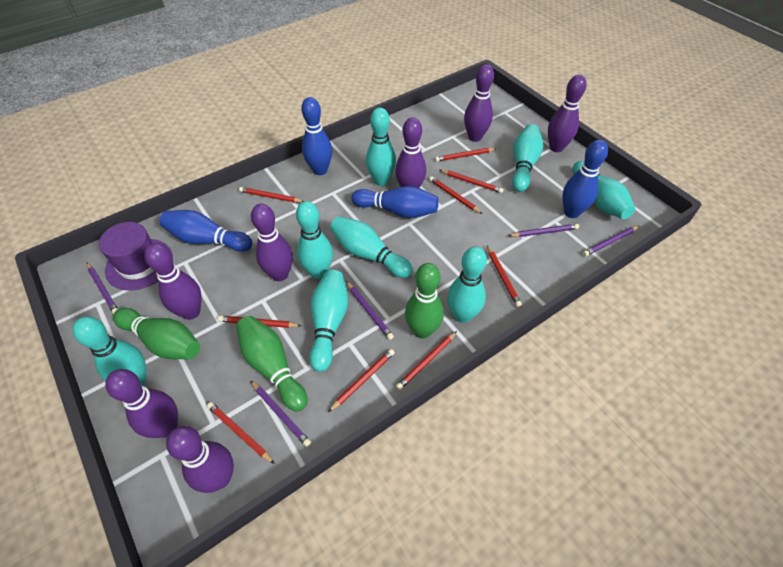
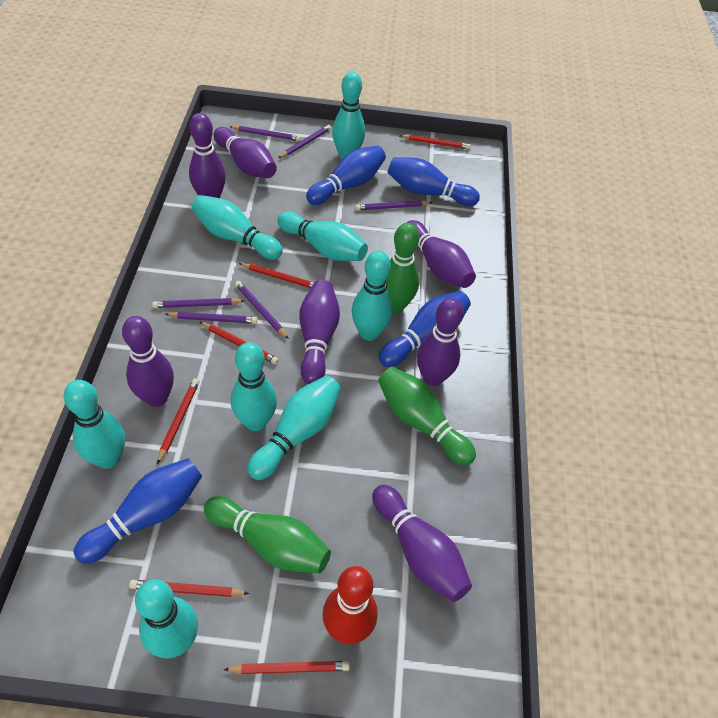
purple hat: [99,222,173,291] = 1 -> none = 0
purple pencil: [87,263,118,314] [250,380,311,447] [346,281,394,340] [508,224,579,237] [583,226,639,256] = 5 -> [152,298,244,308] [165,312,257,324] [230,126,301,141] [235,281,289,339] [278,125,331,158] [355,200,433,210] = 6
red bowling pin: none = 0 -> [323,566,378,644] = 1
red pencil: [207,402,275,464] [218,315,301,328] [239,187,304,203] [328,349,395,412] [396,331,457,390] [429,176,482,214] [435,148,497,162] [440,170,503,193] [487,245,522,307] = 9 -> [129,580,249,597] [157,378,200,464] [200,322,279,364] [223,661,350,674] [239,263,314,288] [400,135,471,149] = 6

